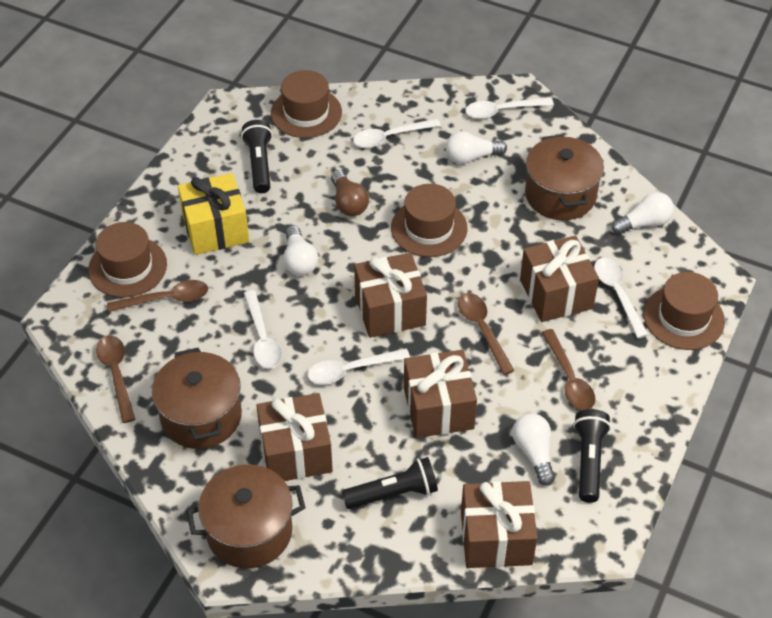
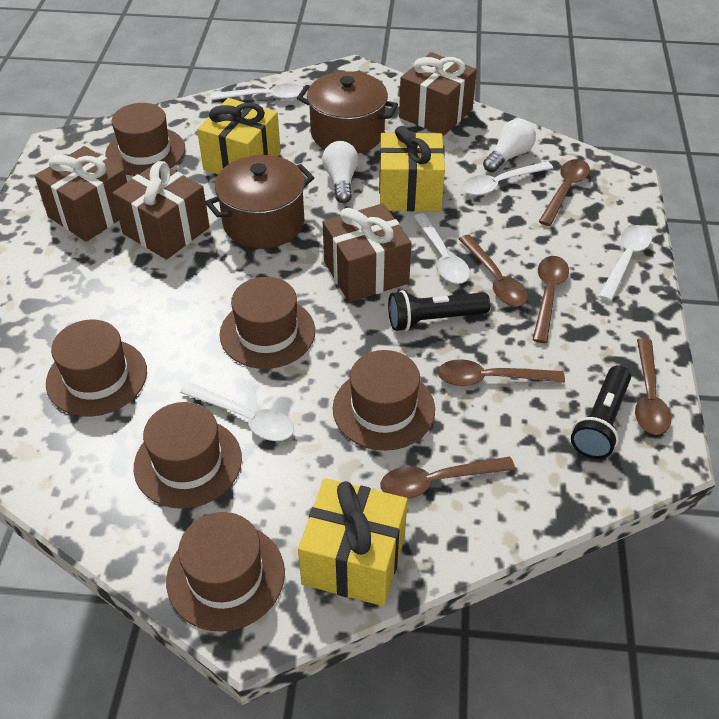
black flashlight: [241,120,273,193] [342,457,438,509] [573,409,611,503] = 3 -> [388,290,490,331] [571,365,631,459] = 2
brown gift: [256,393,333,481] [354,253,427,338] [404,350,477,438] [461,481,537,568] [520,236,599,322] = 5 -> [35,146,127,242] [112,161,210,260] [323,203,411,302] [399,52,477,136] = 4
brown hat: [88,222,167,297] [271,70,342,138] [391,184,468,257] [643,272,725,350] = 4 -> [46,320,147,417] [105,103,185,176] [134,402,242,509] [166,512,285,632] [220,277,315,369] [333,350,435,451] = 6
brown light bulb: [331,170,369,216] = 1 -> none = 0
brown pot: [152,348,242,449] [187,464,306,569] [525,134,604,220] = 3 -> [205,155,314,249] [297,71,398,154] = 2
brown spoon: [96,335,135,423] [107,280,208,312] [458,293,515,375] [542,329,595,410] = 4 -> [380,456,515,499] [438,359,565,386] [459,235,528,306] [533,256,569,343] [539,159,590,226] [635,338,671,435] = 6
white light bulb: [283,226,318,276] [446,131,507,164] [512,413,555,486] [612,192,674,235] = 4 -> [322,141,358,203] [483,119,536,173] = 2
yellow gift: [178,173,249,255] = 1 -> [197,98,281,174] [298,478,408,606] [379,126,445,211] = 3

